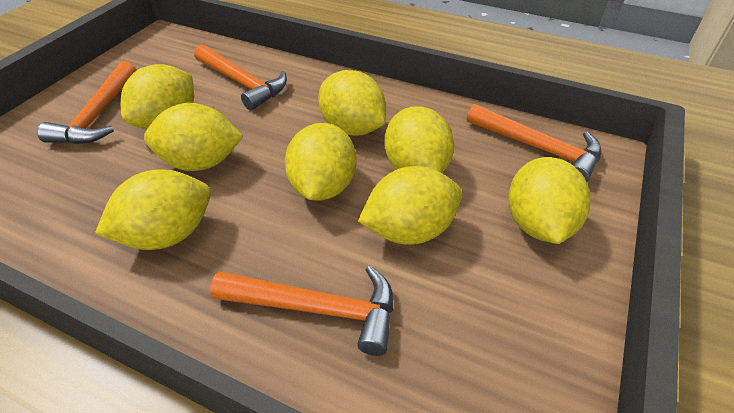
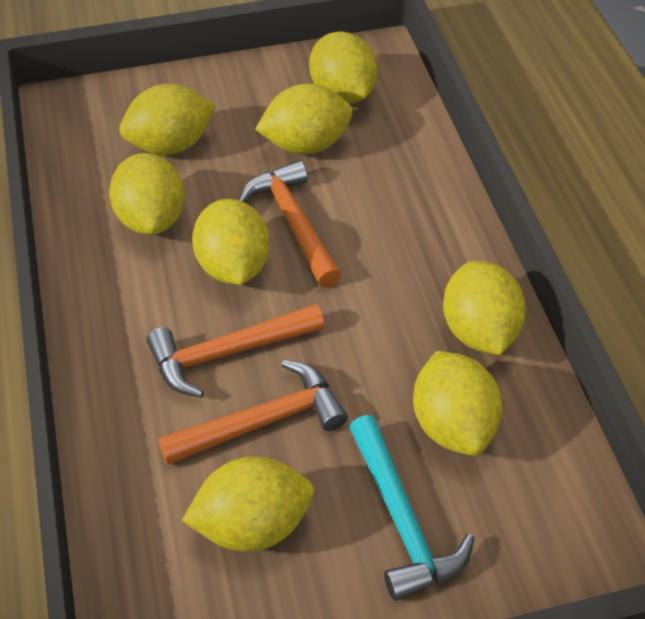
orange hammer: [37,61,137,144] [194,44,287,111] [210,266,393,356] [467,104,601,182] = 4 -> [147,304,324,398] [158,360,348,465] [239,160,341,288] = 3
turquoise hammer: none = 0 -> [349,415,474,601] = 1

